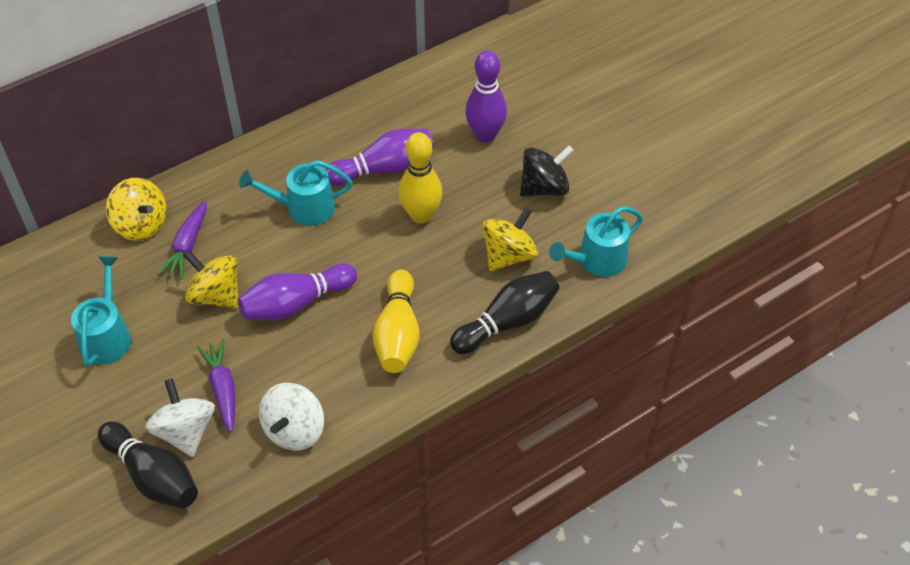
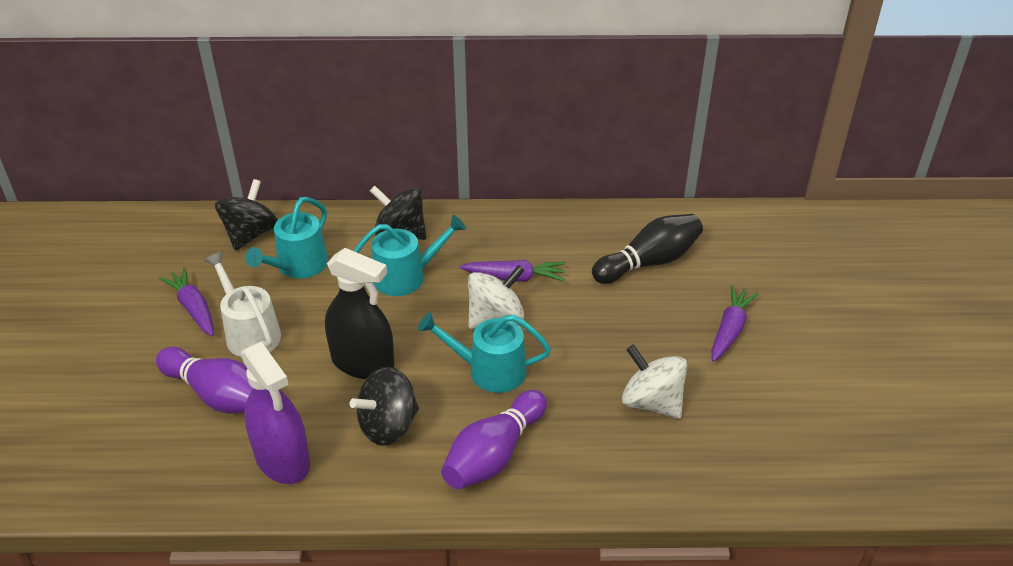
black bowling pin: [98,422,198,508] [450,271,560,354] = 2 -> [592,214,703,284] = 1
black spinning top: [520,146,574,197] = 1 -> [215,179,278,250] [350,367,419,446] [370,186,426,240] = 3
black spray bottle: none = 0 -> [325,248,394,379] = 1
purple bowling pin: [238,264,357,320] [325,129,434,186] [465,51,507,142] = 3 -> [156,347,253,413] [441,390,547,489] = 2
purple carrot: [158,200,207,279] [197,339,235,432] = 2 -> [159,267,214,336] [460,260,565,282] [711,285,759,362] = 3
purple spray bottle: none = 0 -> [241,342,310,484] = 1
white watering can: none = 0 -> [204,252,281,357] = 1
yellow bowling pin: [372,270,420,373] [398,132,442,224] = 2 -> none = 0
yellow spinning top: [106,178,166,241] [183,251,239,308] [482,207,538,271] = 3 -> none = 0

